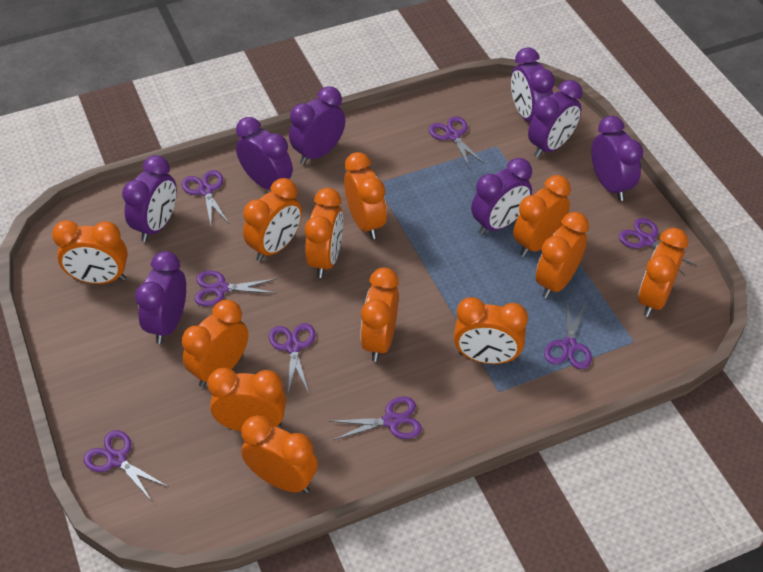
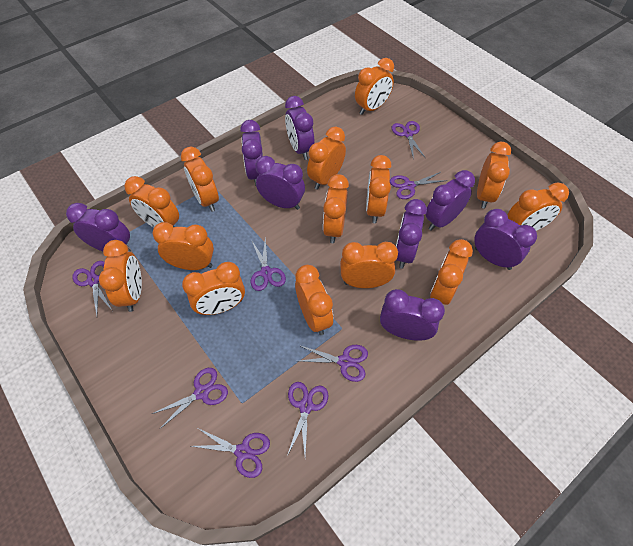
orange clock: [52,220,128,284] [182,300,248,387] [208,368,286,432] [241,415,318,493] [243,178,302,261] [305,188,343,278] [344,152,387,239] [360,268,399,362] [454,297,528,364] [513,175,571,257] [536,212,589,298] [638,228,688,317] = 12 -> [99,240,142,312] [124,176,179,227] [152,222,214,270] [181,147,219,212] [182,262,245,315] [295,265,333,335] [307,127,346,190] [323,174,349,243] [340,242,398,288] [355,58,394,115] [366,155,391,223] [430,239,473,305] [477,142,511,209] [507,183,569,231] = 14

